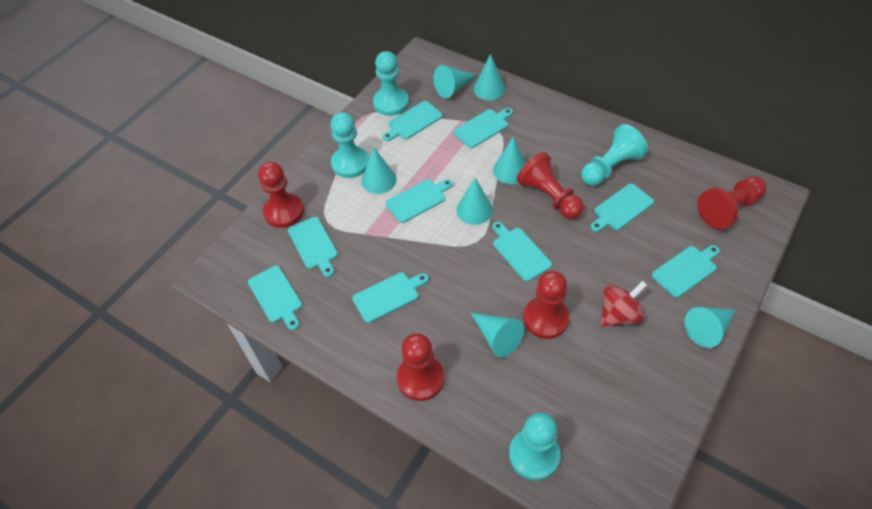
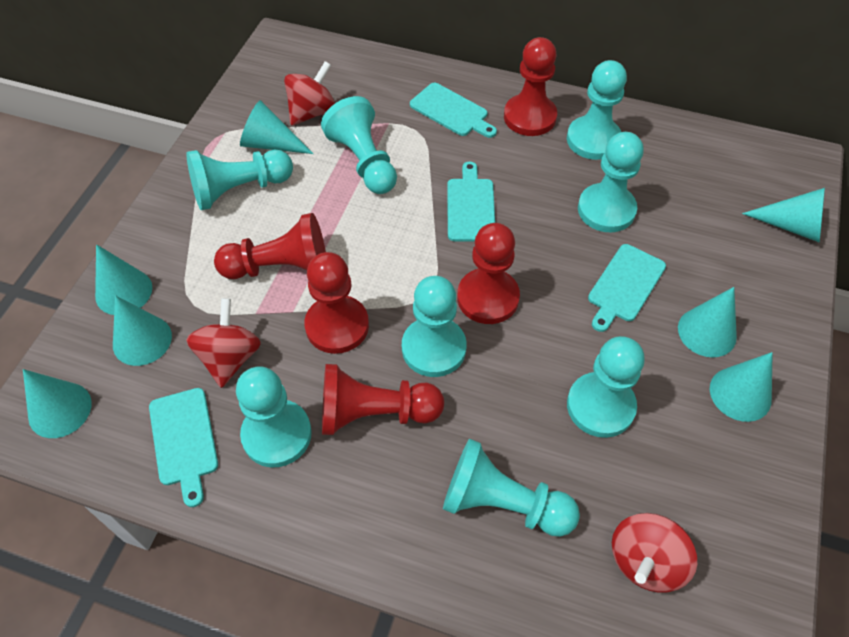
red spinning top: [601,281,647,327] = 1 -> [186,298,261,388] [284,61,335,126] [612,513,697,593] = 3
turquoise cutting board: [248,266,302,330] [288,217,338,277] [352,272,429,323] [382,101,443,141] [385,179,453,223] [453,108,513,148] [492,222,552,281] [591,184,654,232] [652,245,720,298] = 9 -> [149,388,218,507] [410,83,497,138] [447,162,495,242] [588,244,666,332] = 4
turquoise pawn: [331,112,369,178] [373,51,409,116] [509,413,561,481] [581,124,648,186] = 4 -> [186,150,293,210] [236,366,312,467] [321,96,397,194] [402,276,467,377] [443,438,580,537] [567,60,627,160] [567,336,645,438] [578,132,644,232] = 8

